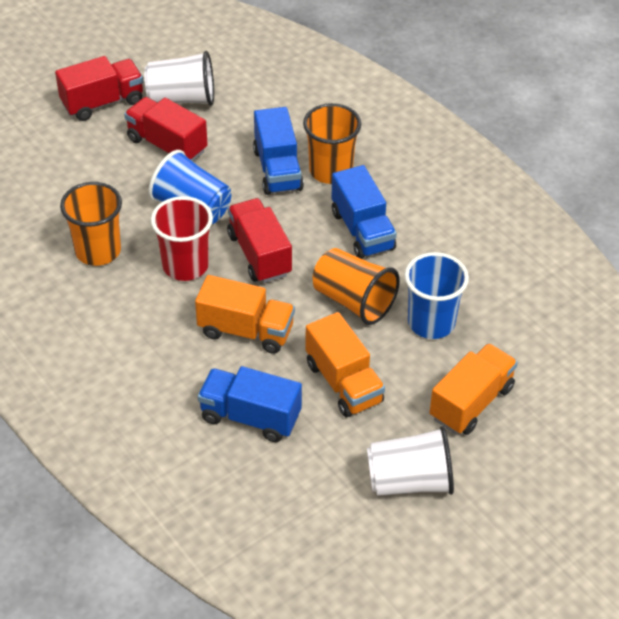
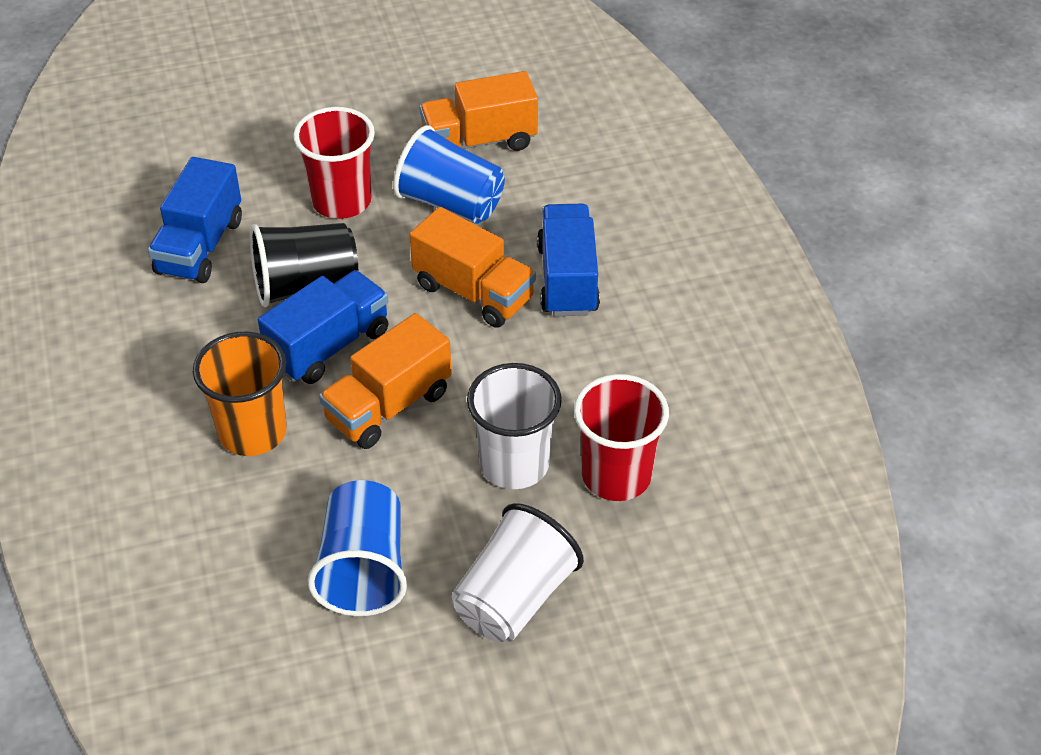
black cup: none = 0 -> [250,223,358,307] = 1
orange cup: [60,182,122,266] [303,103,361,184] [313,248,400,325] = 3 -> [193,332,287,456] = 1
red cup: [151,196,213,281] = 1 -> [293,107,375,219] [574,374,669,501] = 2
red truck: [55,56,143,121] [124,97,208,161] [227,198,292,283] = 3 -> none = 0

